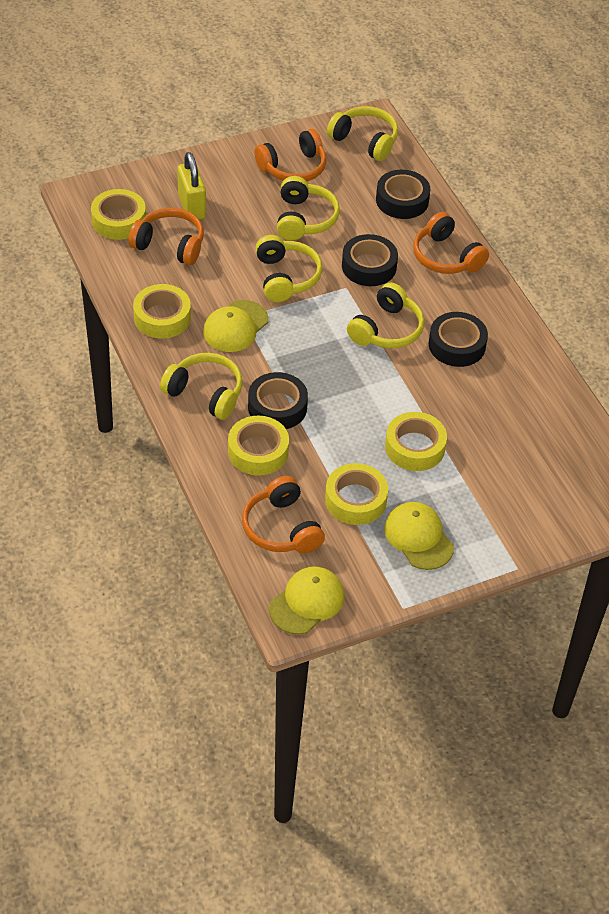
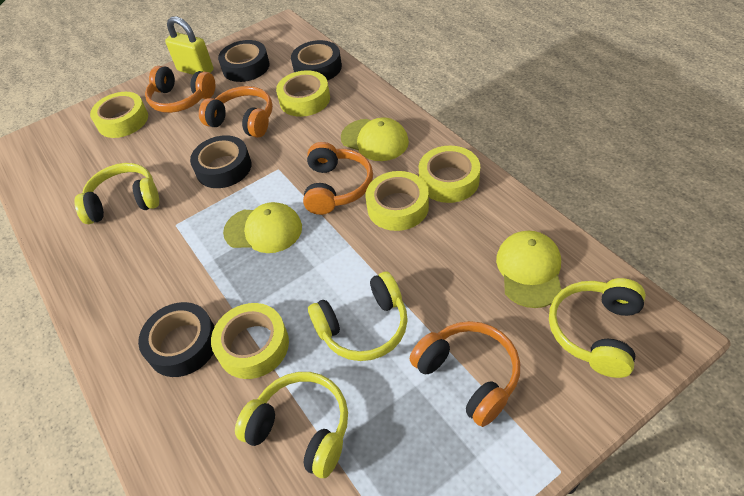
yellow headphones: [160,353,243,420] [255,235,322,302] [277,176,340,240] [327,106,398,161] [347,283,424,348] = 5 -> [74,163,159,224] [235,372,348,478] [308,272,408,361] [549,278,646,378] = 4

